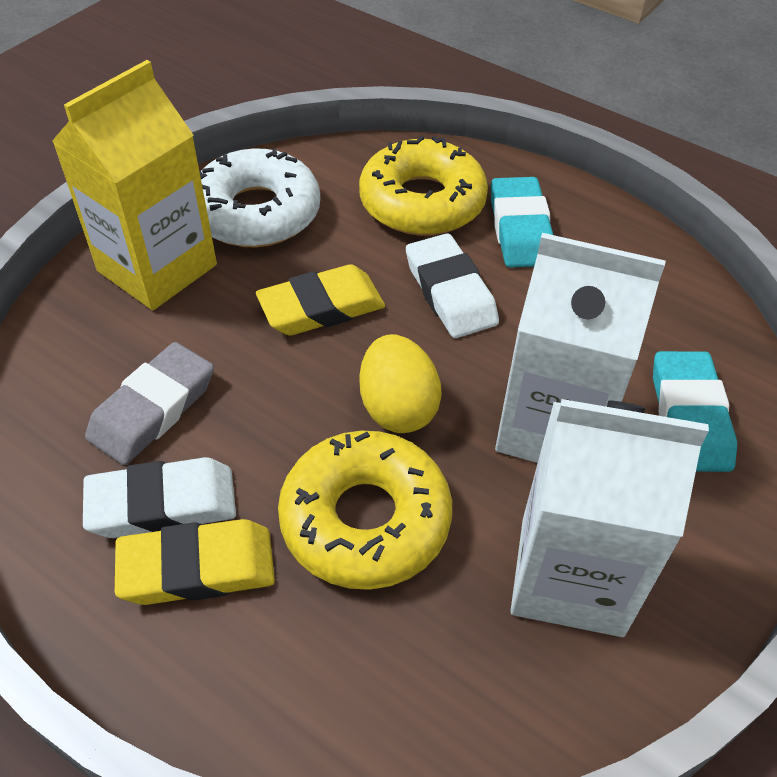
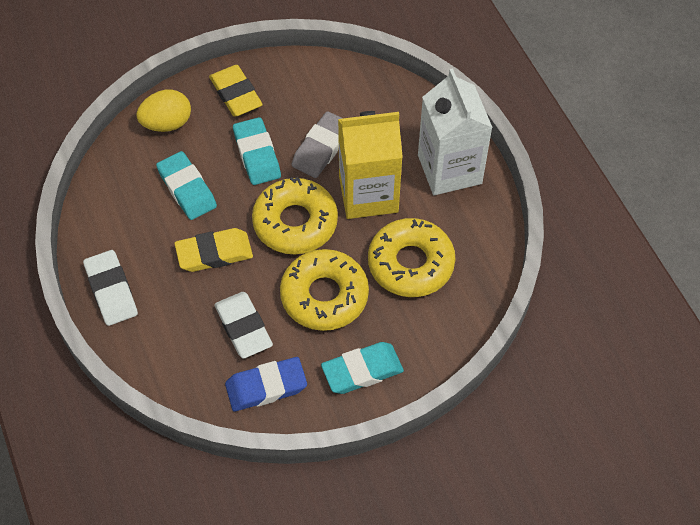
blue eraser: none = 0 -> [225,357,307,411] = 1
turquoise eraser: [491,177,553,268] [653,351,737,472] = 2 -> [156,151,217,220] [233,117,281,185] [321,342,404,394] = 3
white carton: [495,233,666,463] [510,399,709,637] = 2 -> [418,68,493,195] = 1
white donut: [199,148,320,247] = 1 -> none = 0
yellow donut: [278,431,452,590] [359,136,488,236] = 2 -> [252,177,338,254] [280,249,369,331] [368,218,456,297] = 3

